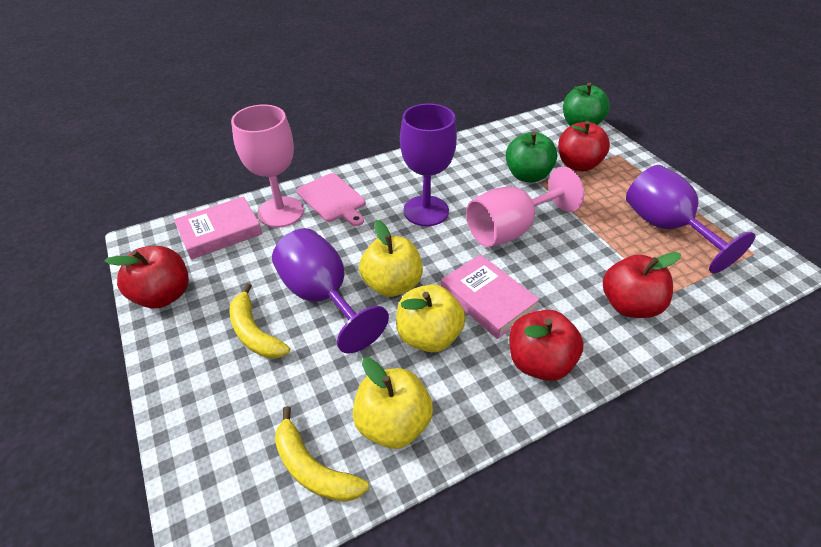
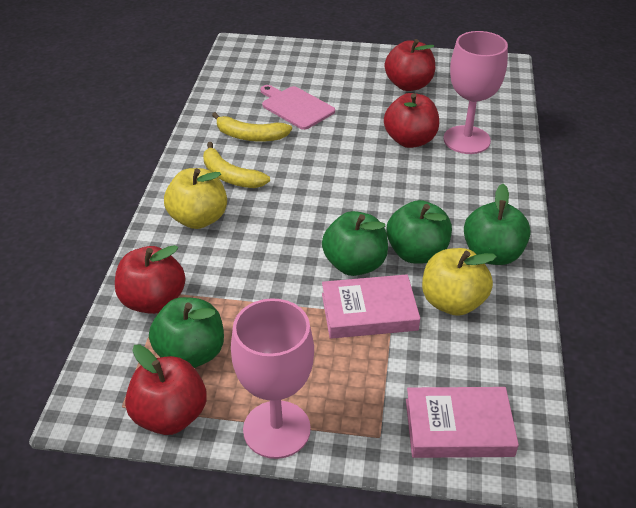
green apple: [506,131,558,182] [563,83,610,126] = 2 -> [149,297,224,368] [322,211,388,276] [386,200,452,264] [464,184,531,265] = 4
purple goblet: [272,228,389,354] [400,103,457,226] [626,165,755,273] = 3 -> none = 0
yellow apple: [353,358,433,449] [359,220,423,297] [396,284,466,352] = 3 -> [164,168,227,229] [422,248,496,316] = 2

